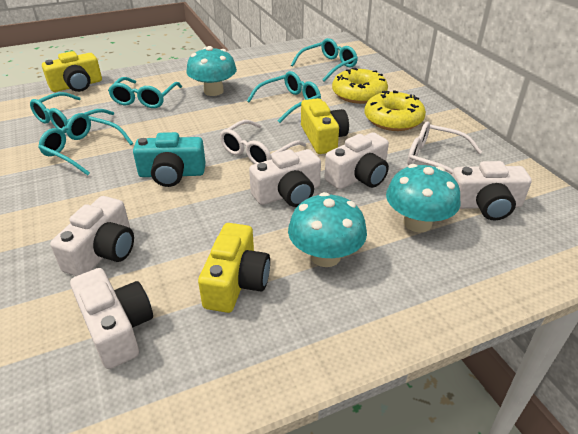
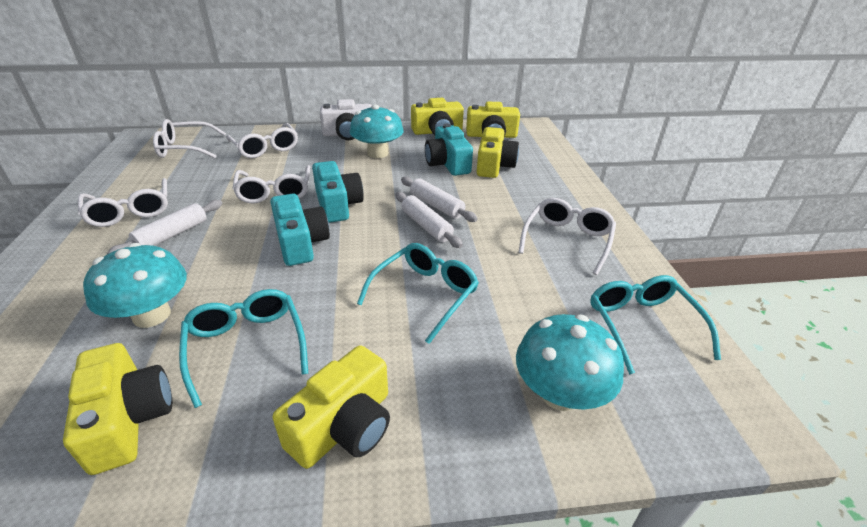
turquoise camera: [133,132,206,187] = 1 -> [271,193,330,266] [312,161,364,223] [425,123,473,176] = 3
turquoise glasses: [30,92,114,133] [38,113,133,175] [108,77,182,108] [247,71,321,123] [291,38,358,82] = 5 -> [179,289,308,408] [357,243,479,344] [590,275,721,374] = 3
white camera: [50,196,134,276] [70,268,153,369] [249,149,321,207] [324,132,389,189] [452,161,532,220] = 5 -> [320,99,372,140] = 1
white glasses: [220,120,306,164] [407,121,482,174] = 2 -> [78,178,168,227] [153,119,226,158] [226,123,298,158] [232,165,311,203] [518,198,616,275] = 5
white rolling pin: none = 0 -> [107,200,223,254] [396,192,463,248] [401,176,478,222] = 3
yellow camera: [42,51,102,92] [198,223,270,313] [301,98,349,154] = 3 -> [63,343,172,475] [273,345,390,469] [411,98,464,135] [466,102,520,138] [477,127,519,178] = 5
yellow donut: [332,68,388,104] [364,90,426,131] = 2 -> none = 0

